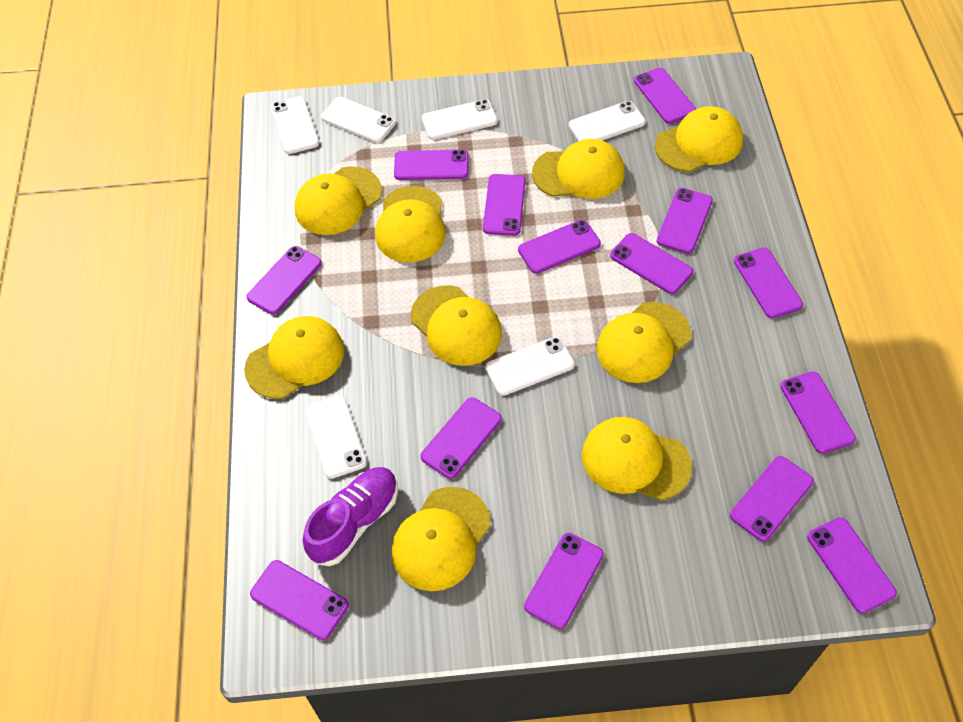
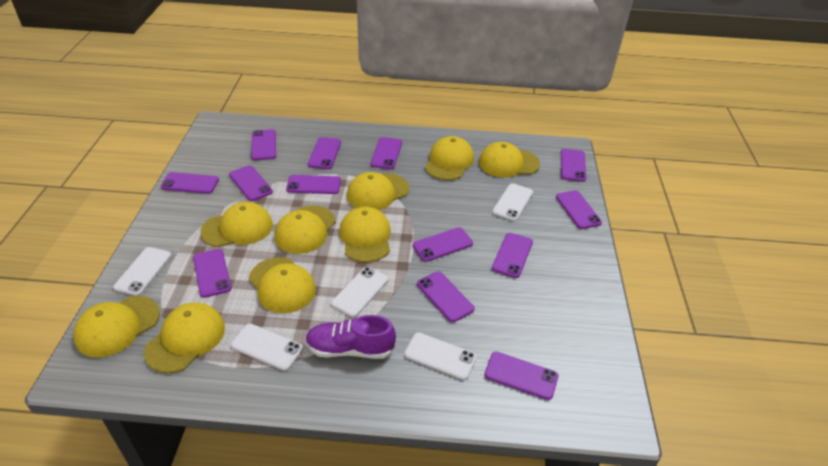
purple phone: [246,246,322,315] [250,560,349,640] [394,150,469,180] [420,397,502,479] [483,174,525,236] [518,220,601,274] [524,533,604,629] [610,233,693,294] [634,68,696,124] [657,188,713,254] [730,456,814,541] [734,248,803,319] [780,372,856,454] [807,517,897,613] = 14 -> [161,172,219,194] [193,249,231,298] [229,165,273,201] [251,129,276,160] [286,175,341,194] [308,137,341,169] [371,137,402,169] [413,227,473,262] [417,271,475,322] [484,352,558,400] [492,233,533,278] [556,190,602,229] [561,149,586,182] = 13
white phone: [271,96,319,154] [305,395,367,479] [321,97,396,143] [422,99,498,140] [485,336,575,396] [569,101,646,141] = 6 -> [113,247,172,296] [231,324,303,371] [331,267,388,317] [404,333,477,380] [492,183,533,221] = 5

